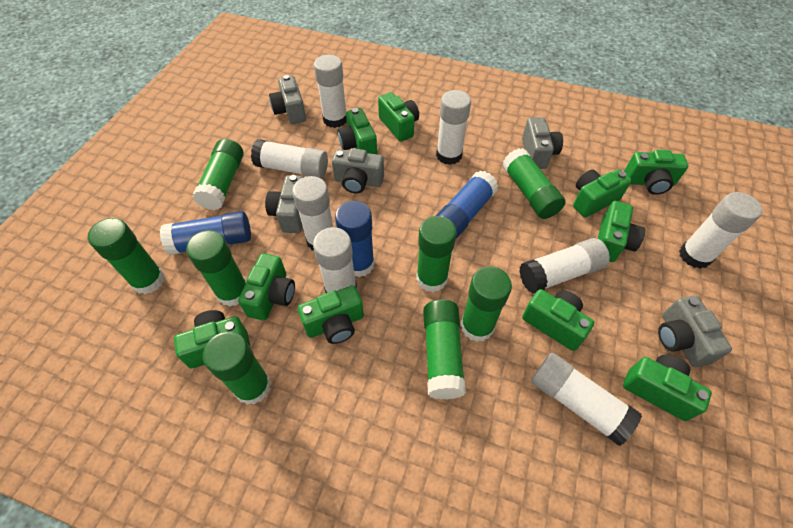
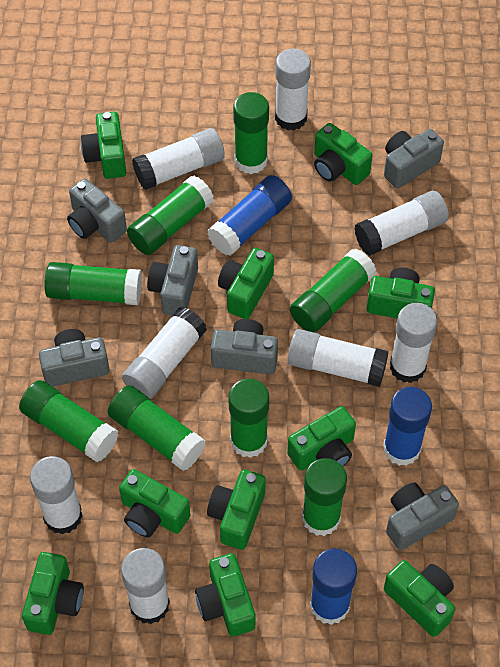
grey camera: [265,175,304,233] [269,75,306,124] [332,148,384,194] [522,117,563,169] [658,295,732,367] = 5 -> [39,329,110,387] [67,178,127,243] [147,245,198,315] [211,319,278,375] [384,129,444,188] [386,483,459,550] = 6

